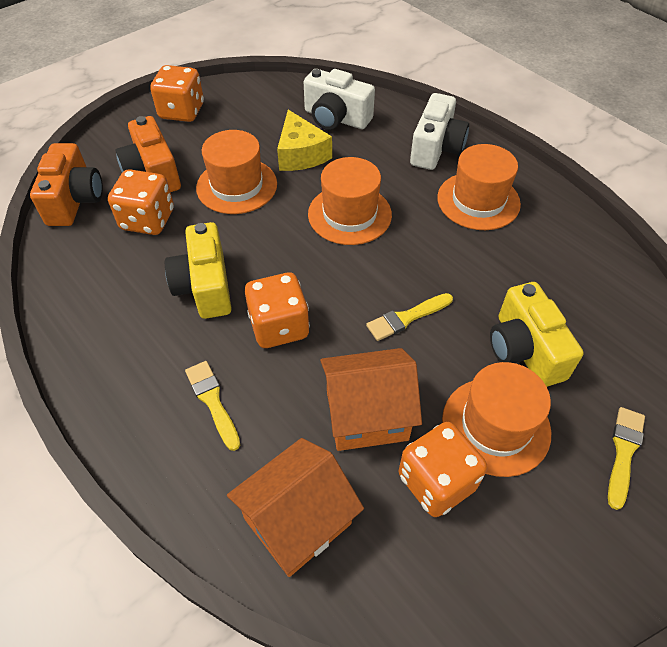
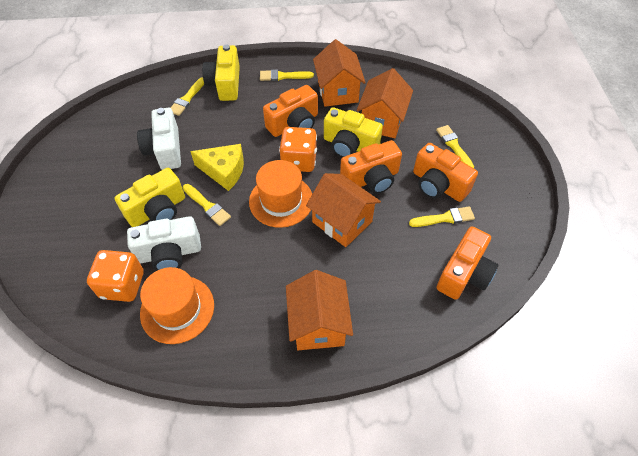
orange camera: [30,143,103,226] [115,116,181,192] = 2 -> [263,85,318,137] [340,140,402,194] [413,143,478,202] [437,226,498,300] = 4
orange dice: [108,169,174,235] [150,65,204,122] [245,272,310,348] [399,422,487,517] = 4 -> [87,250,144,302] [279,127,317,172] = 2
orange hat: [196,130,277,214] [308,157,392,245] [437,144,521,230] [442,362,551,477] = 4 -> [140,267,214,344] [249,160,312,228] = 2
orange house: [227,438,364,577] [320,348,422,451] = 2 -> [286,270,353,350] [306,173,381,247] [313,39,366,107] [357,68,413,138] = 4
yellow brush: [185,361,240,451] [366,293,453,341] [608,407,645,510] = 3 -> [170,77,204,116] [183,184,231,226] [260,70,314,81] [409,206,475,227] [436,125,474,168] = 5
yellow camera: [165,222,232,319] [490,282,584,387] = 2 -> [115,168,185,227] [202,44,240,101] [324,107,383,158] = 3

